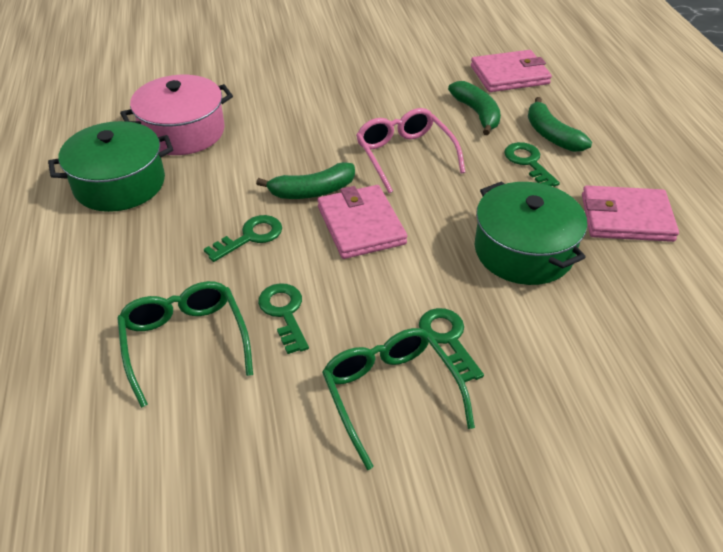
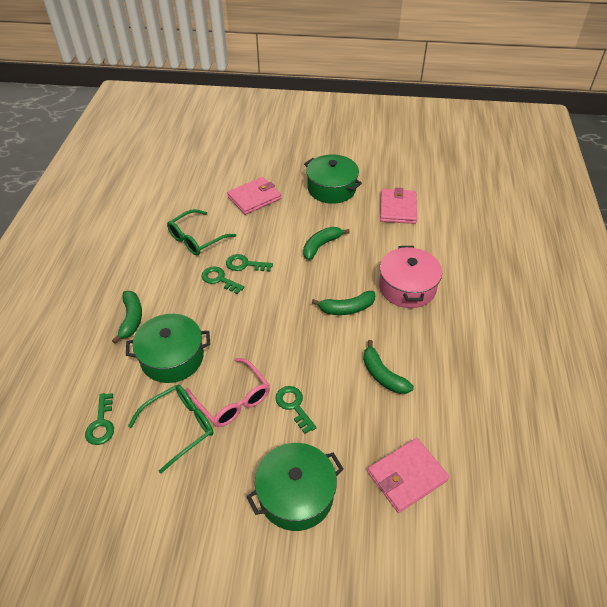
green banana: [256,162,355,199] [448,81,501,135] [528,97,592,152] = 3 -> [112,291,142,344] [303,227,350,260] [312,291,375,315] [363,340,414,394] = 4
green pot: [48,121,173,212] [475,181,587,285] = 2 -> [126,314,210,383] [247,443,344,531] [304,154,362,204] = 3

